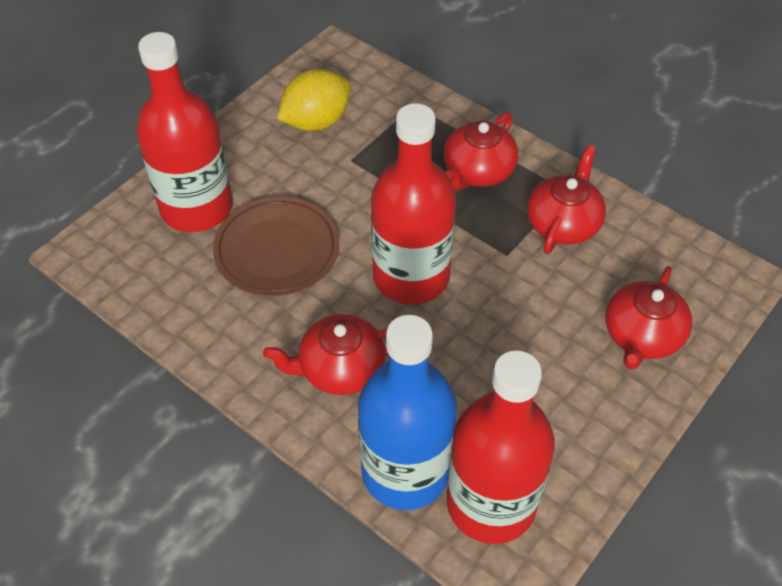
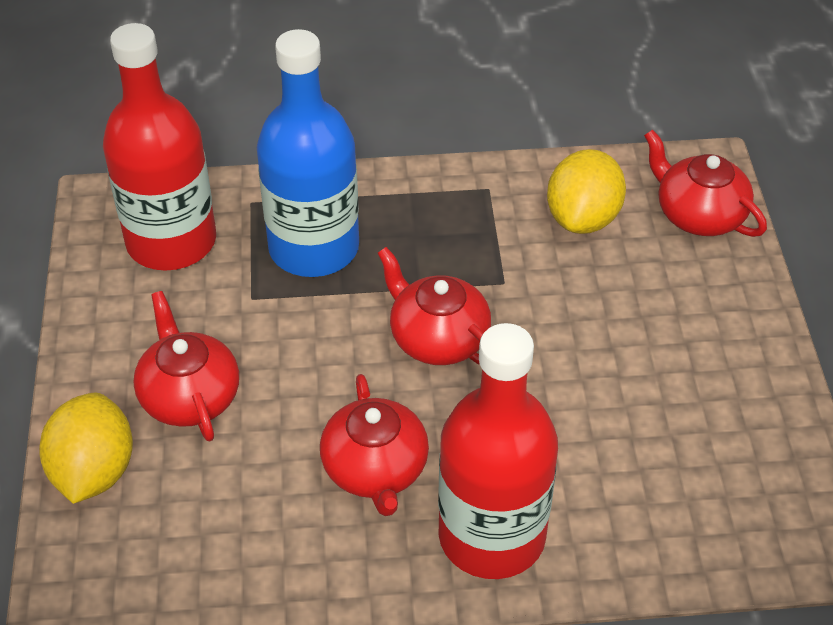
brown plate: [213,197,339,296] = 1 -> none = 0
red bottle: [137,32,233,232] [371,103,456,304] [447,350,555,544] = 3 -> [103,23,216,271] [438,323,558,579] = 2
yellow lemon: [277,69,351,131] = 1 -> [39,393,133,504] [547,149,626,234] = 2

